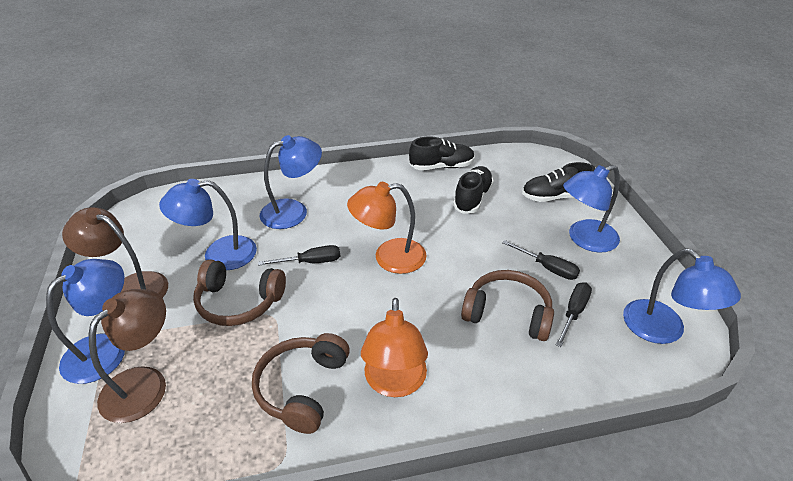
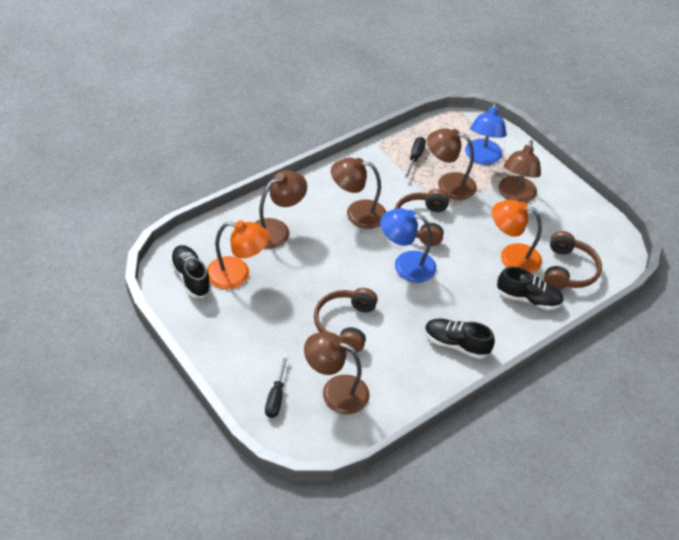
black screwdriver: [258,245,341,266] [502,240,580,280] [555,283,592,347] = 3 -> [265,355,288,418] [404,137,426,178] = 2
blue lamp: [46,259,125,384] [159,179,257,270] [260,135,322,229] [563,165,620,253] [623,249,741,344] = 5 -> [380,208,436,283] [465,102,507,165] = 2
brown lamp: [62,207,168,298] [89,289,166,423] = 2 -> [254,170,307,249] [304,332,370,414] [331,158,386,229] [427,128,477,200] [499,140,541,203] = 5

